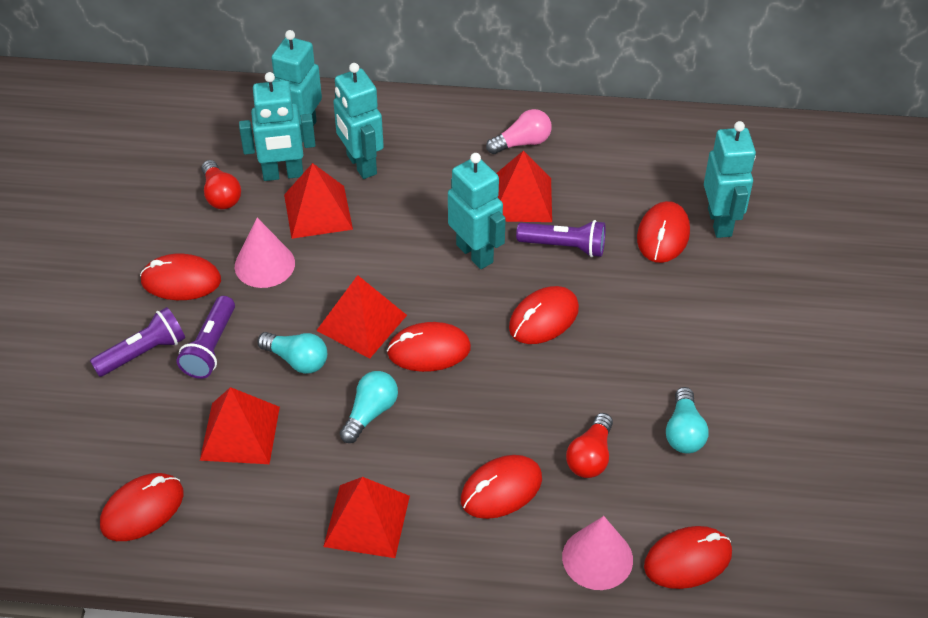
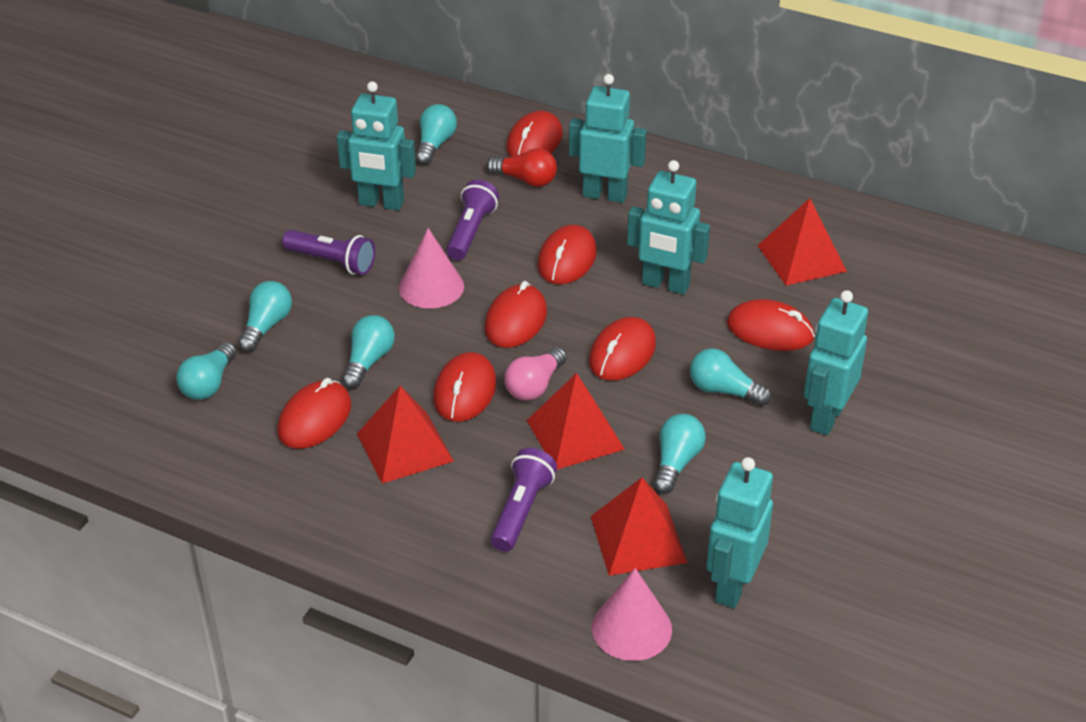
red light bulb: [202,160,241,209] [566,413,613,478] = 2 -> [486,148,557,187] = 1
red pyramid: [200,387,280,464] [284,163,353,239] [316,275,407,359] [323,477,410,558] [496,150,552,222] = 5 -> [357,386,454,484] [527,373,625,469] [591,477,688,576] [757,198,847,286] = 4
turquoise light bulb: [257,332,327,374] [340,371,398,443] [666,387,708,453] = 3 -> [176,342,236,400] [238,281,292,352] [342,315,395,389] [416,104,457,165] [653,414,706,494] [690,348,772,406] = 6

